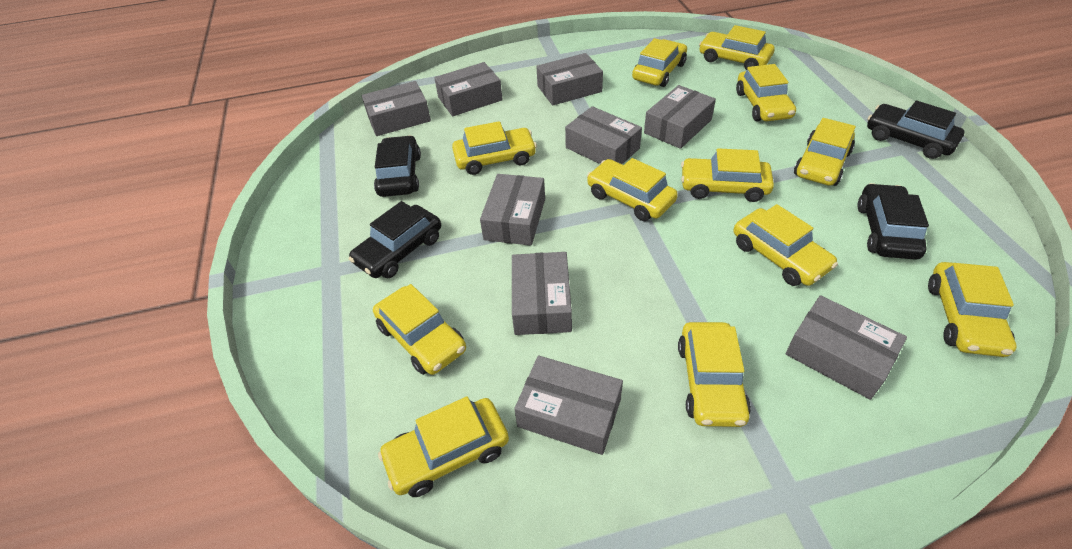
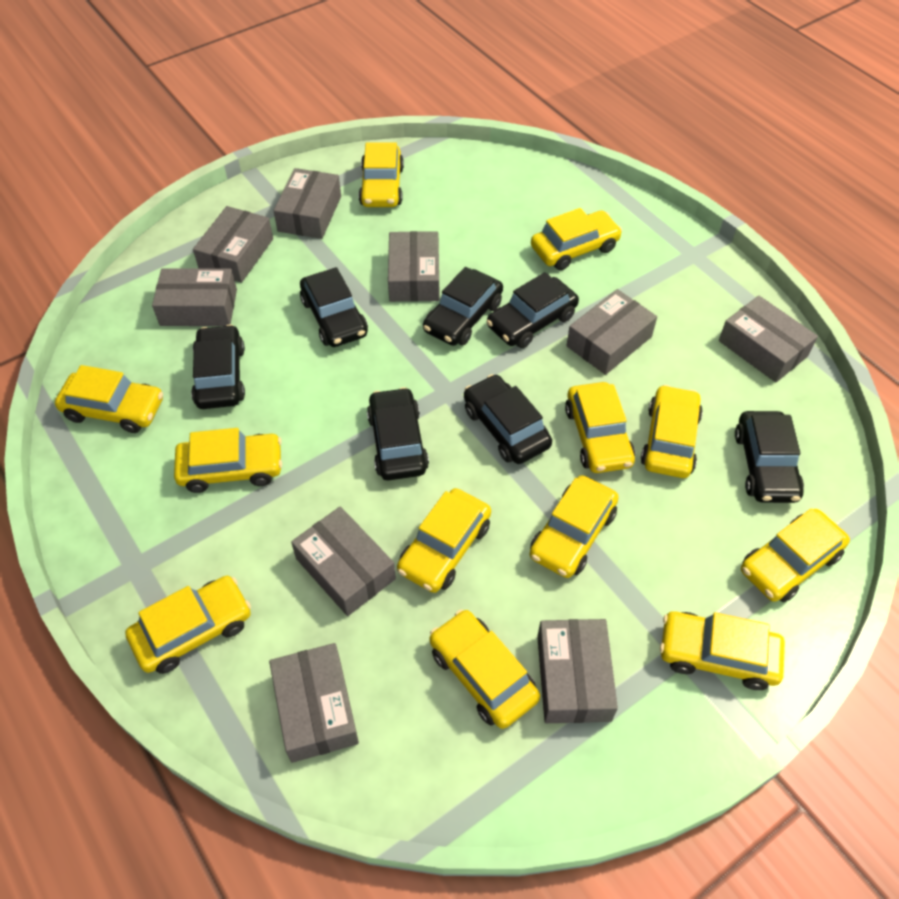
black car: [349,201,441,278] [374,135,421,197] [857,183,929,260] [867,101,964,159] = 4 -> [191,324,245,409] [300,267,368,347] [367,387,429,480] [423,267,503,346] [464,374,552,464] [487,272,579,348] [735,411,804,503] = 7

